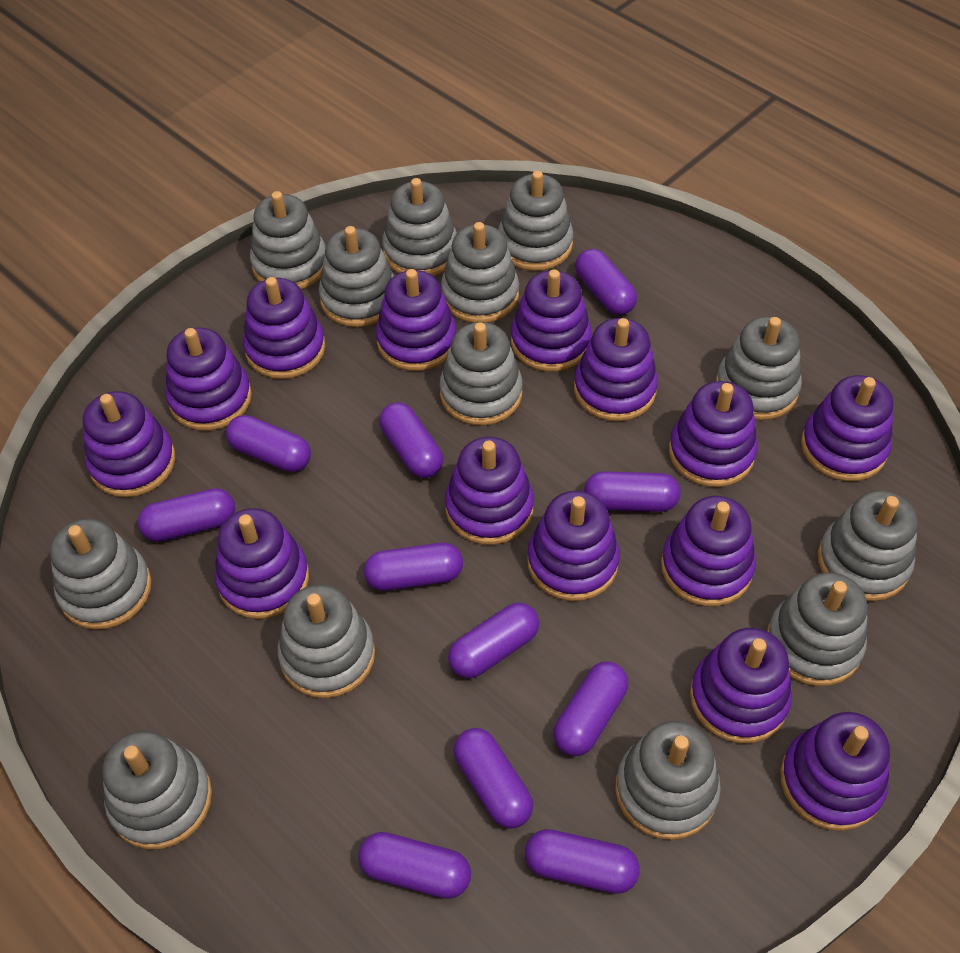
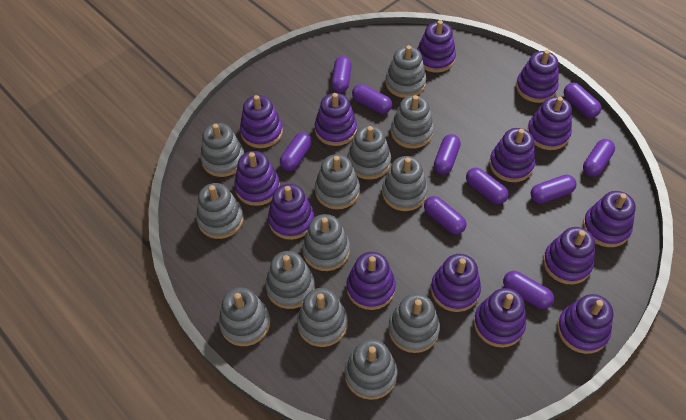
purple capsule: [138,488,235,542] [226,415,311,472] [358,832,471,899] [364,543,463,591] [379,402,443,478] [448,603,539,678] [454,728,533,829] [525,829,640,894] [553,661,628,756] [575,249,637,315] [584,471,681,512] = 11 -> [280,132,312,171] [331,56,352,93] [352,84,392,114] [424,196,466,234] [434,134,461,174] [466,168,509,204] [503,271,554,309] [531,175,577,203] [564,83,601,118] [583,139,615,177] = 10

